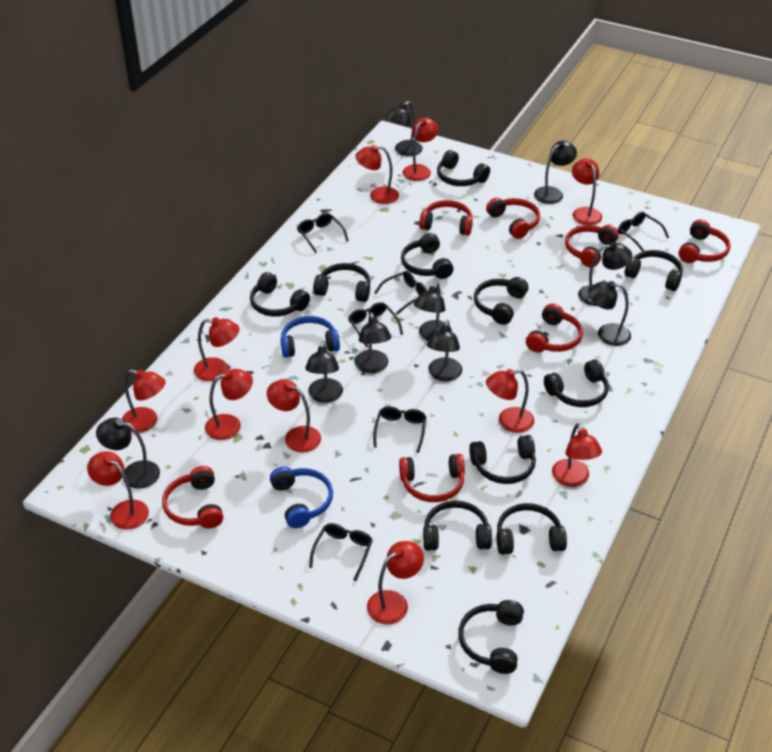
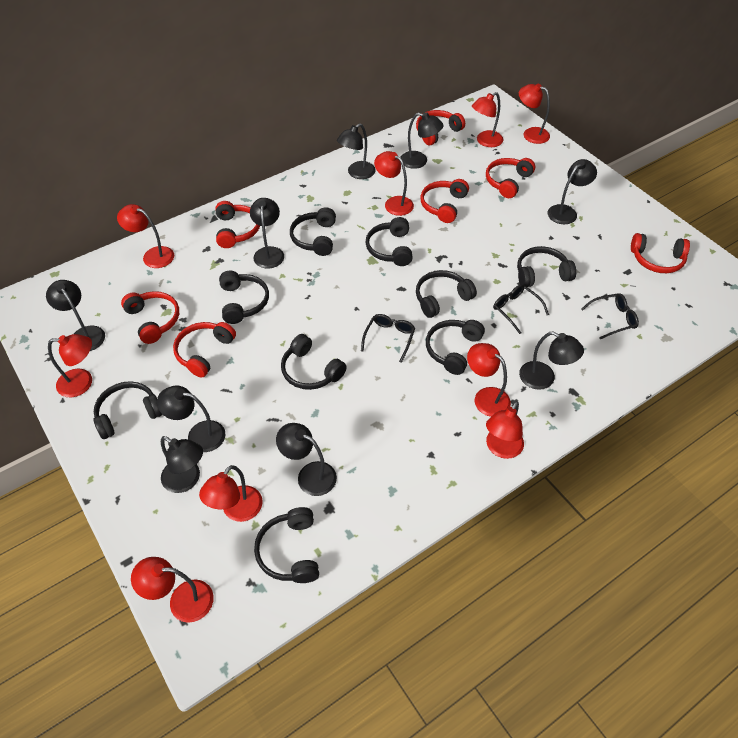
black glasses: [297,213,348,253] [309,523,373,581] [348,302,403,348] [373,406,426,453] [374,271,427,315] [618,212,669,252] = 6 -> [361,314,415,363] [493,284,549,334] [582,293,639,339] = 3
black headphones: [250,272,310,316] [313,263,371,302] [401,233,454,279] [423,500,492,551] [437,150,490,186] [458,600,524,674] [469,435,536,484] [474,277,529,325] [497,503,567,555] [544,359,609,407] [625,250,683,291] = 11 -> [94,381,163,439] [219,271,269,324] [254,507,319,583] [281,334,347,390] [290,208,336,256] [365,217,413,266] [416,270,477,318] [426,320,485,375] [517,246,576,287] = 9
blue headphones: [270,467,333,528] [281,316,340,358] = 2 -> none = 0
red lamp: [87,451,149,530] [122,369,166,433] [194,317,239,381] [205,369,253,440] [267,379,321,453] [355,145,399,204] [367,541,424,625] [402,117,438,181] [486,369,534,433] [552,423,602,487] [572,158,602,225] = 11 -> [48,334,92,397] [117,204,174,268] [131,557,214,623] [199,465,262,522] [374,151,414,216] [467,343,511,417] [472,92,503,147] [486,401,524,459] [519,83,550,144] = 9

